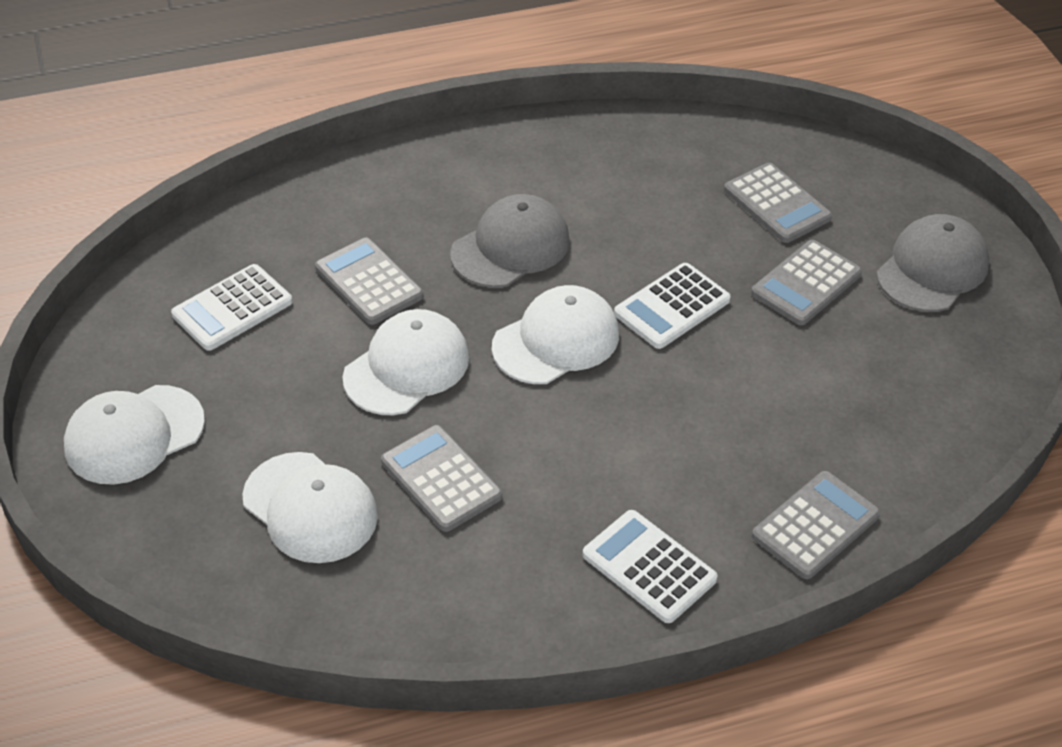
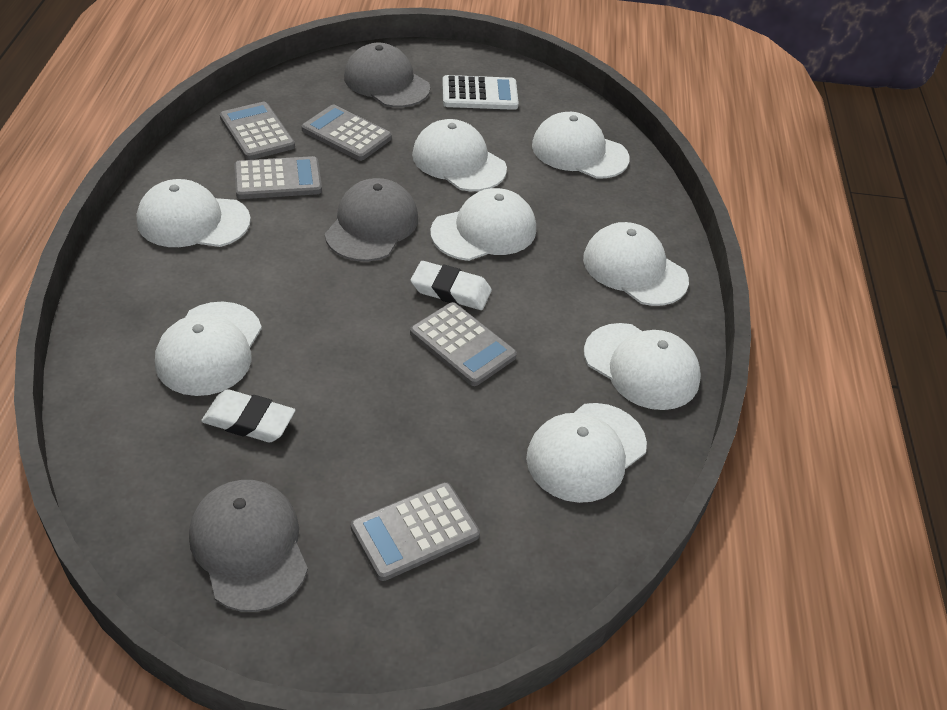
grey cap: [450,194,570,288] [877,214,989,312] = 2 -> [189,480,308,612] [325,178,418,262] [344,43,430,107] = 3
white calculator: [171,264,292,351] [583,510,718,623] [614,263,730,349] = 3 -> [442,75,519,110] = 1
white cap: [64,385,205,485] [242,452,378,563] [343,309,469,415] [492,285,619,384] = 4 -> [137,179,251,247] [155,302,262,396] [412,119,507,191] [430,188,536,261] [526,403,647,503] [532,112,630,179] [583,222,689,306] [584,323,701,410] = 8
white eraser: none = 0 -> [201,389,295,442] [410,261,492,310] = 2

